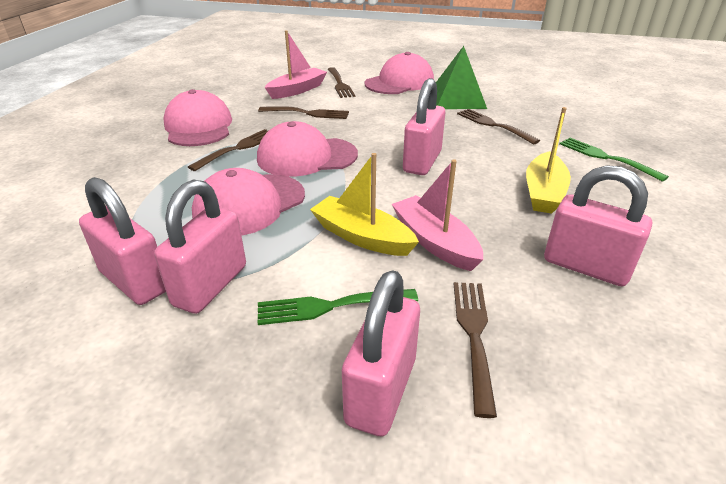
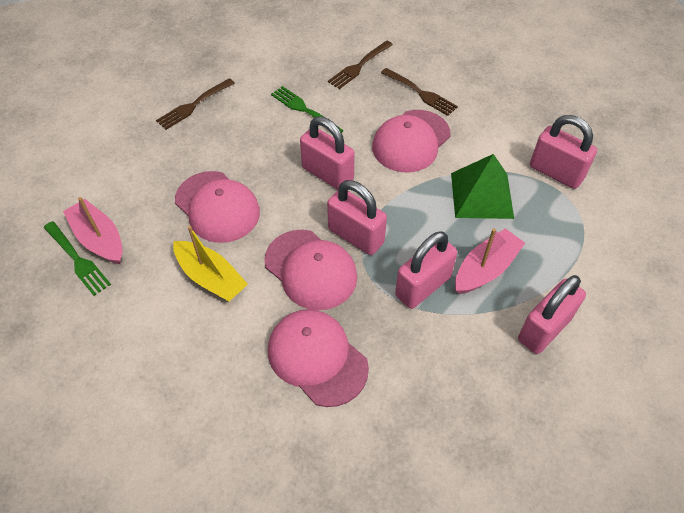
brown fork: [188,129,269,171] [258,106,349,119] [328,67,355,98] [454,282,497,418] [457,109,540,144] = 5 -> [156,78,235,130] [328,41,393,89] [381,68,458,116] = 3
yellow boat: [310,153,419,256] [526,107,571,214] = 2 -> [173,226,248,302] = 1

